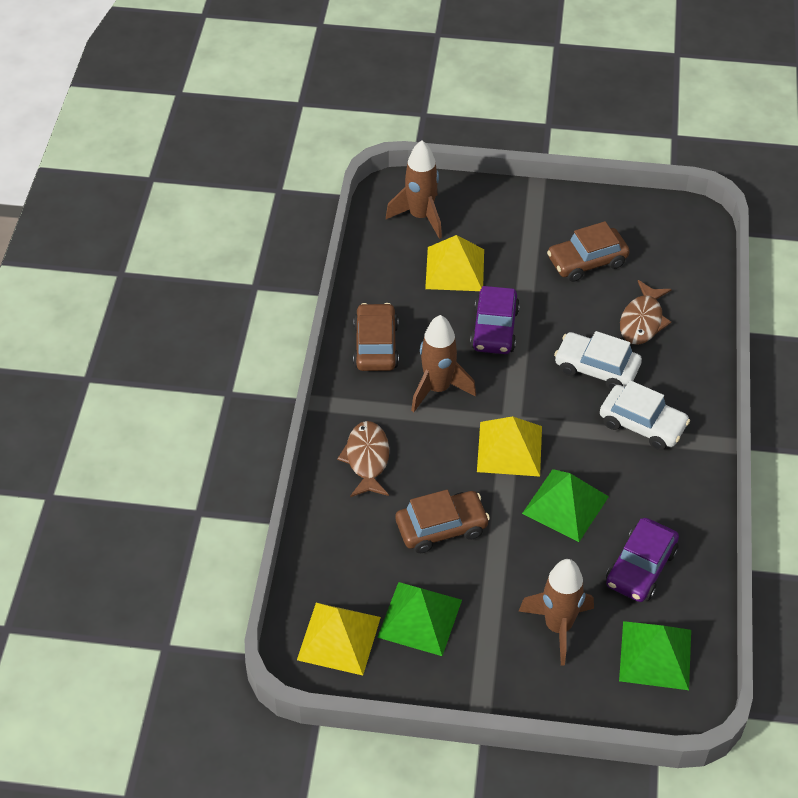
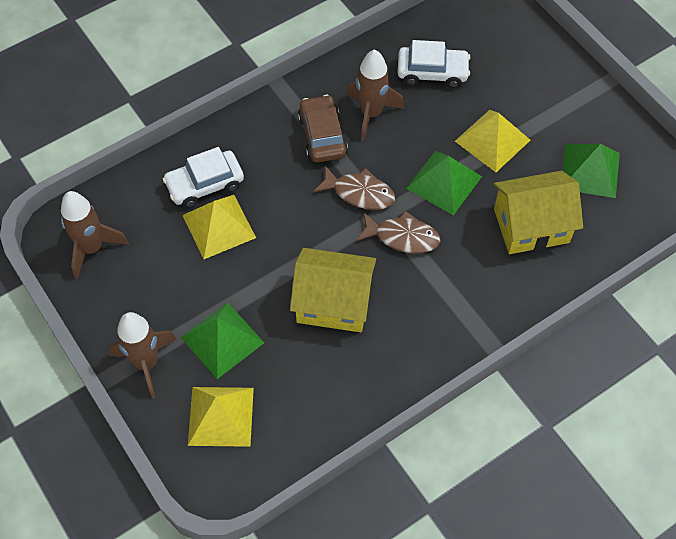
brown car: [353,303,399,371] [396,490,490,553] [547,221,630,282] = 3 -> [298,95,348,163] = 1
purple car: [470,286,520,354] [605,518,679,602] = 2 -> none = 0
yellow house: none = 0 -> [290,248,376,332] [493,171,583,254] = 2

